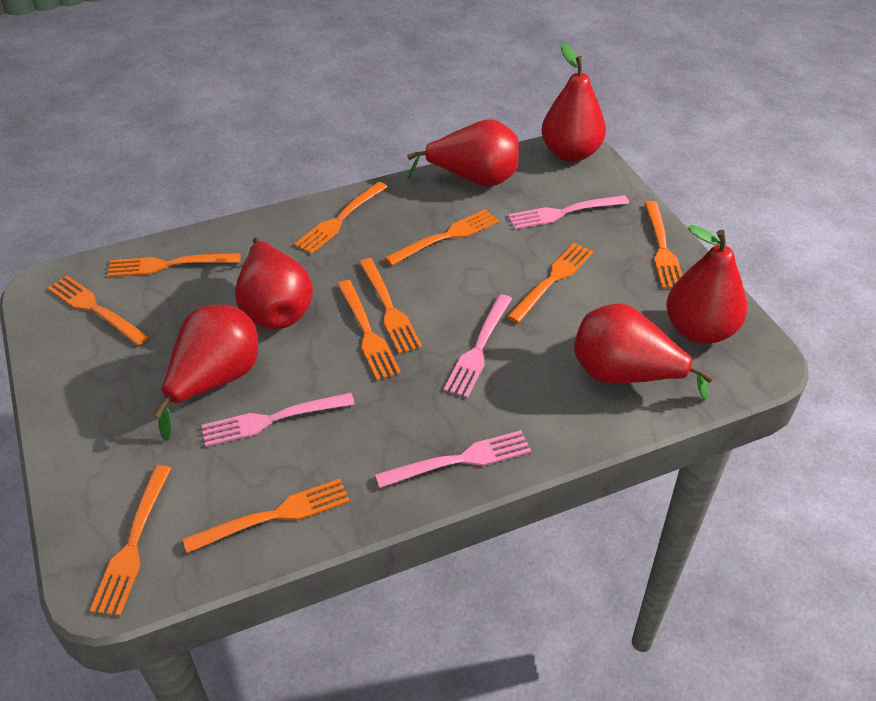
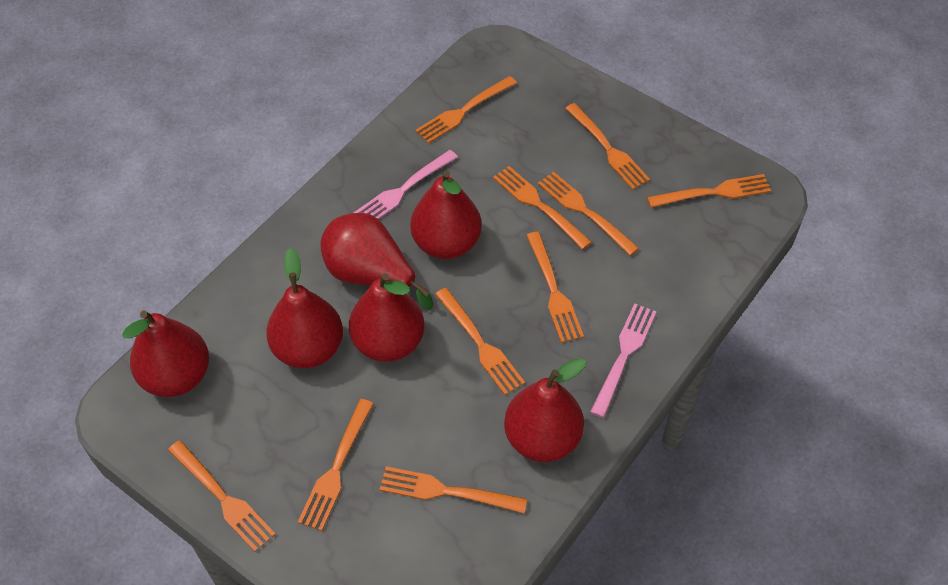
pink fork: [201,393,355,447] [375,430,531,488] [443,294,512,398] [508,195,629,229] = 4 -> [354,150,458,219] [590,303,657,418] = 2

